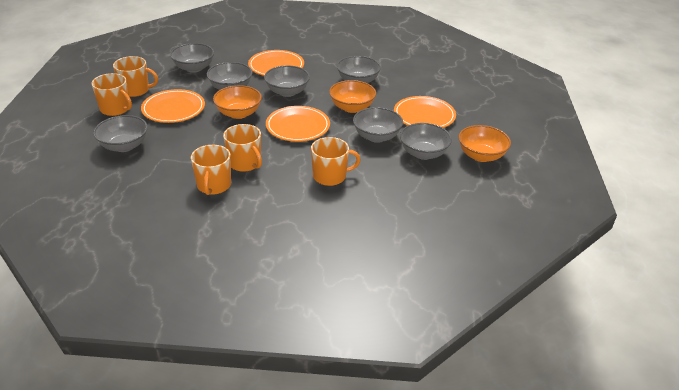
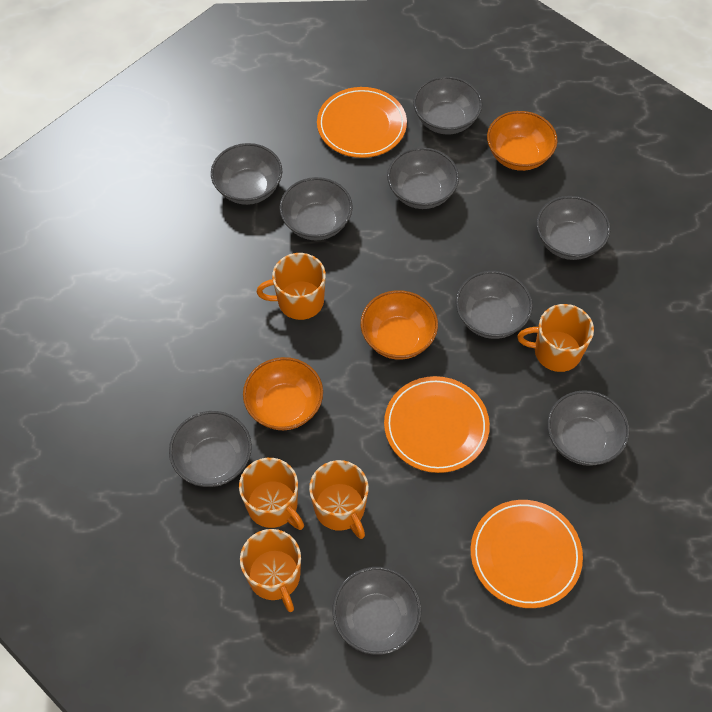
grey bowl: [94,115,148,152] [170,43,214,73] [207,62,252,90] [264,65,310,97] [337,56,381,83] [353,107,403,143] [400,123,452,160] = 7 -> [169,411,252,487] [211,143,282,205] [279,177,353,240] [333,567,421,655] [387,147,459,209] [413,76,482,134] [456,271,533,339] [536,196,610,260] [547,390,629,466] = 9
orange plate: [141,89,205,123] [248,50,304,76] [266,106,330,142] [394,96,456,128] = 4 -> [317,87,407,158] [384,376,490,473] [471,500,583,608] = 3

